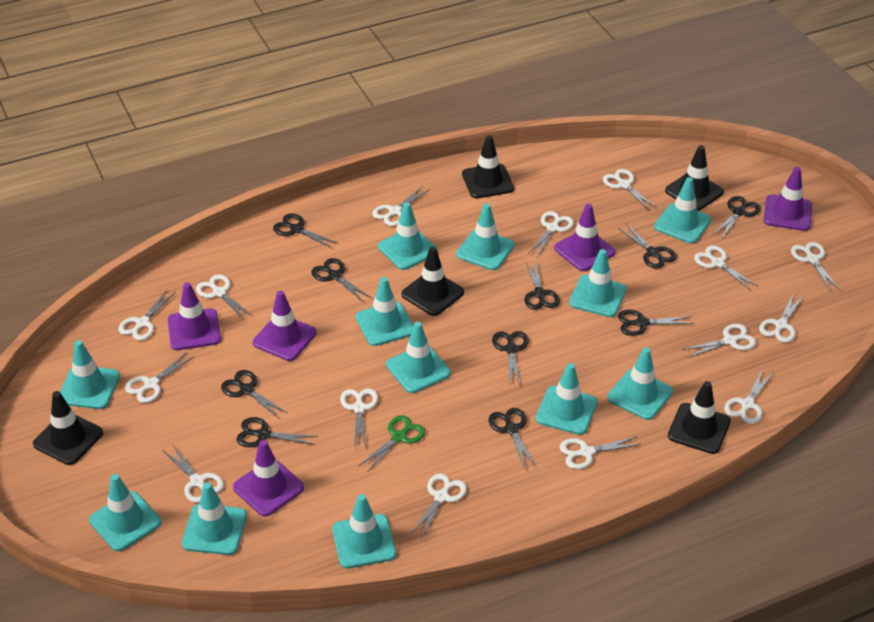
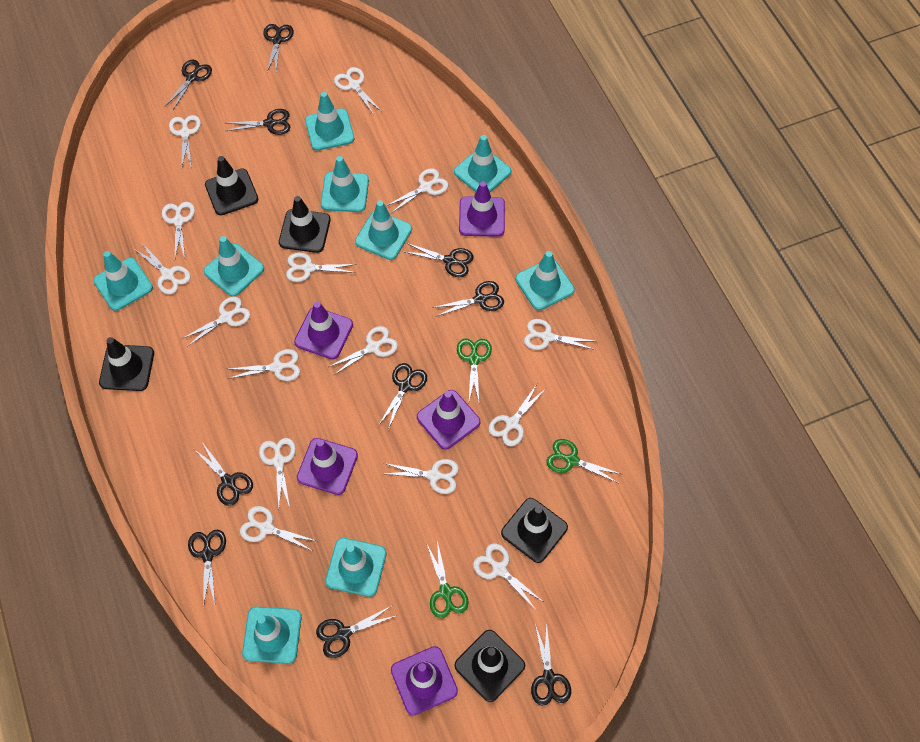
green scissors: [359,415,425,473] = 1 -> [427,541,469,618] [457,339,492,401] [546,439,621,483] = 3
turquoise traffic cone: [60,340,120,409] [89,474,161,551] [182,482,247,555] [332,494,396,569] [356,277,414,346] [378,202,438,270] [386,322,451,393] [456,203,515,270] [536,363,597,435] [569,249,627,317] [607,347,673,420] [654,177,712,243] = 12 -> [93,251,153,311] [204,236,264,297] [242,607,302,664] [305,92,354,151] [321,156,369,212] [325,538,387,597] [355,200,412,260] [454,135,511,192] [515,251,575,310] = 9

